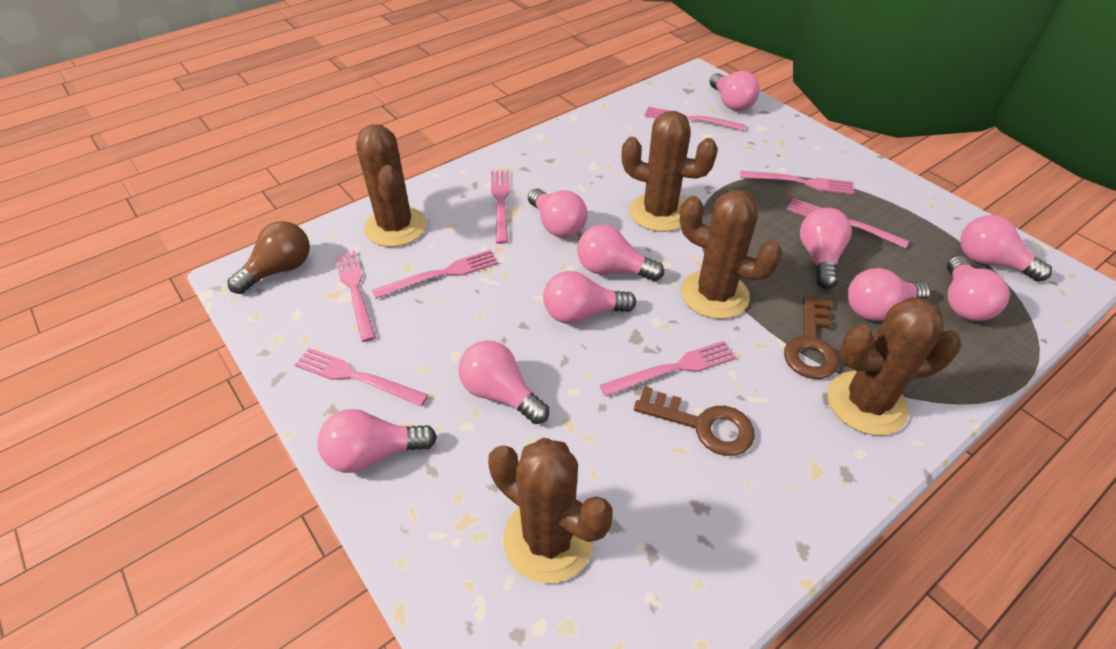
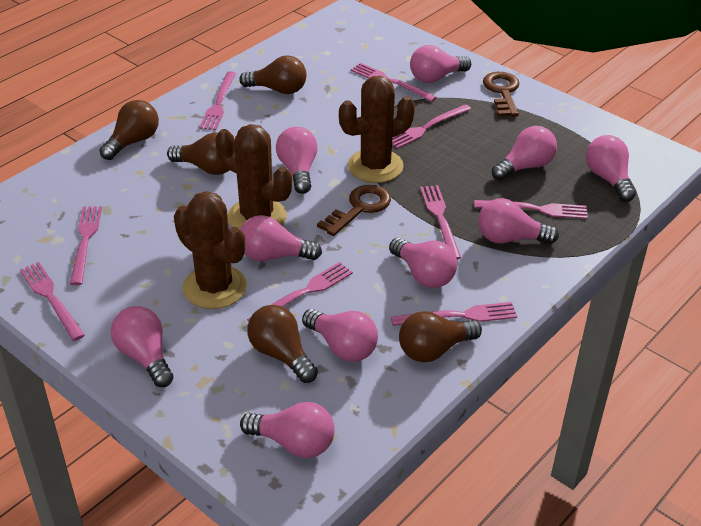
brown cactus: [356,125,427,247] [488,438,613,583] [622,111,718,232] [680,190,782,319] [828,297,961,435] = 5 -> [174,191,247,309] [216,124,292,229] [339,76,415,183] = 3
brown light bulb: [227,221,310,294] = 1 -> [100,100,159,160] [167,133,229,175] [239,56,307,94] [247,305,318,383] [399,311,482,362] = 5
pink fork: [295,348,428,407] [334,250,376,342] [372,250,499,299] [491,170,510,244] [600,341,736,397] [644,107,745,131] [740,171,854,194] [786,198,909,248] = 8 -> [20,262,85,341] [70,206,102,285] [199,71,237,130] [247,262,353,322] [351,63,437,102] [391,302,517,326] [392,104,471,149] [420,185,461,260] [474,200,588,219] = 9

